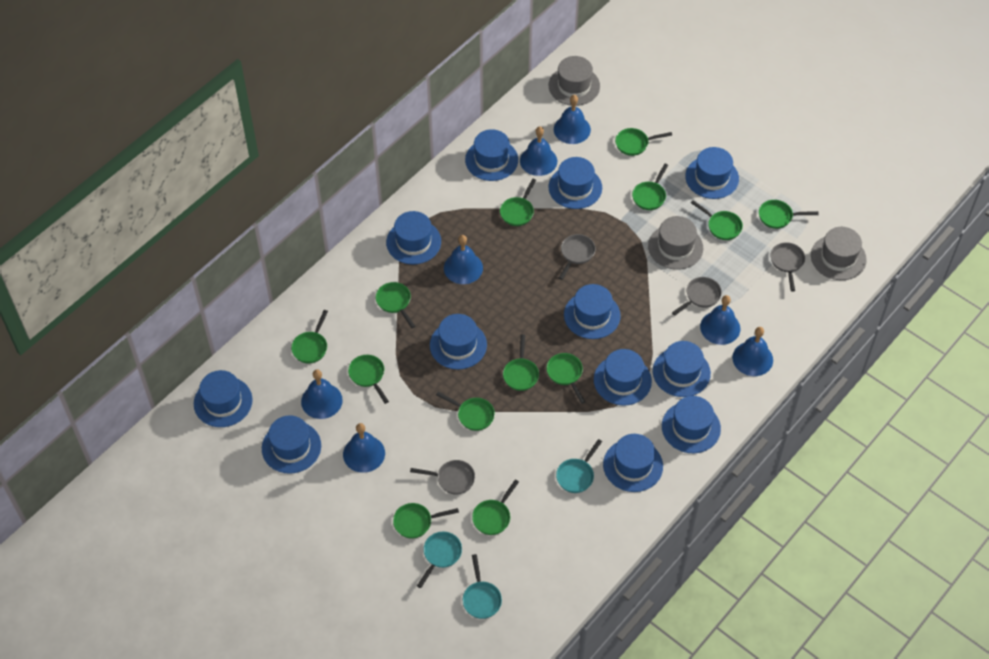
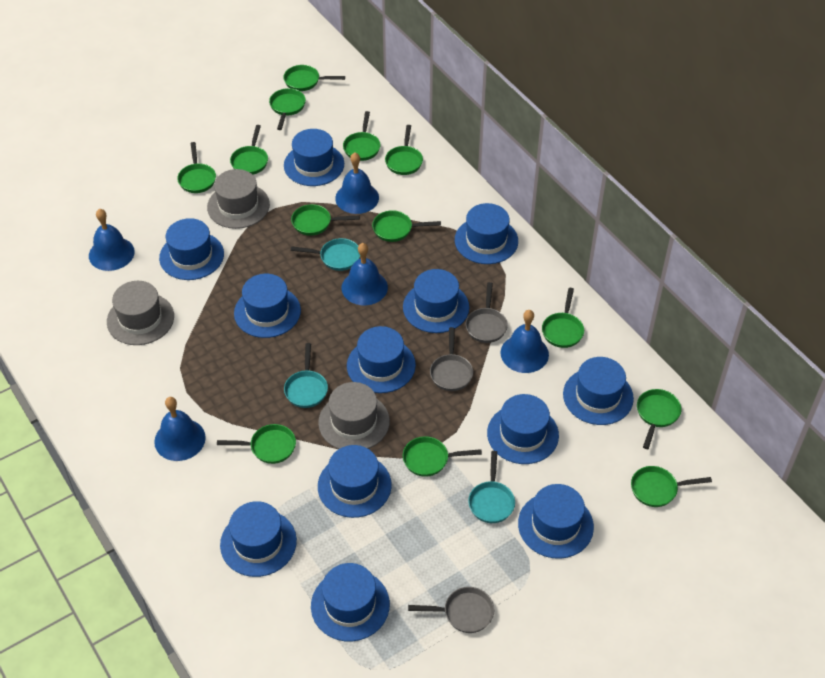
blue bell: [301,370,343,419] [343,423,385,473] [444,235,483,284] [520,126,557,176] [554,95,591,144] [700,295,740,345] [732,327,773,376] = 7 -> [89,208,135,271] [154,397,206,461] [335,152,379,214] [342,243,388,305] [501,310,549,373] = 5
grey pan: [410,460,475,494] [559,234,596,280] [672,277,722,316] [771,242,805,292] = 4 -> [408,587,494,633] [430,327,473,391] [466,282,508,343] = 3

